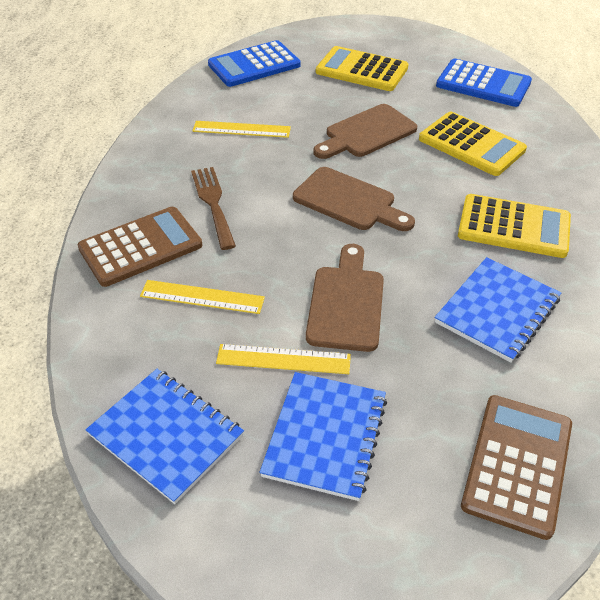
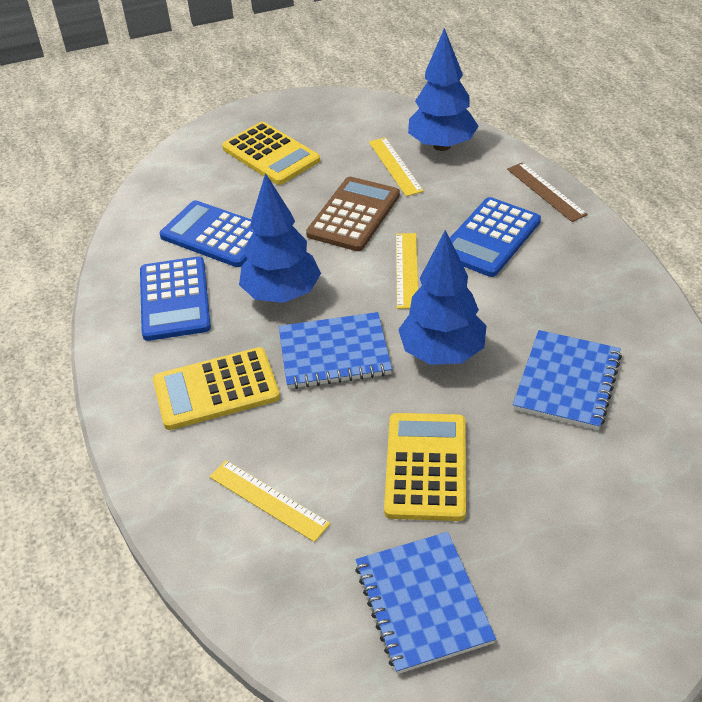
blue calculator: [208,40,301,87] [436,59,532,107] = 2 -> [140,256,211,341] [160,200,253,267] [450,197,541,277] = 3
blue tree: none = 0 -> [239,173,321,303] [398,230,486,365] [408,28,479,151] = 3
brown calculator: [78,207,202,287] [461,395,572,540] = 2 -> [306,177,400,251] = 1
brown cutting board: [293,167,415,231] [306,244,384,352] [313,104,417,159] = 3 -> none = 0
brown fork: [191,167,236,250] = 1 -> none = 0
brown ruler: none = 0 -> [507,162,588,222] = 1

